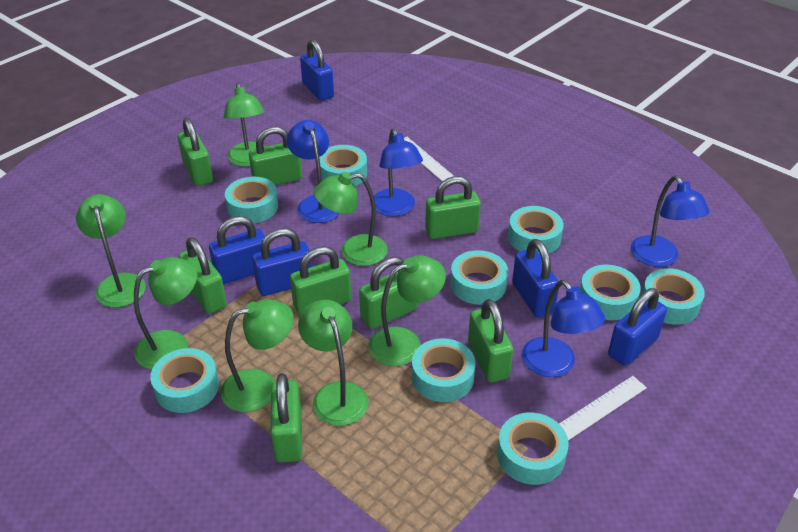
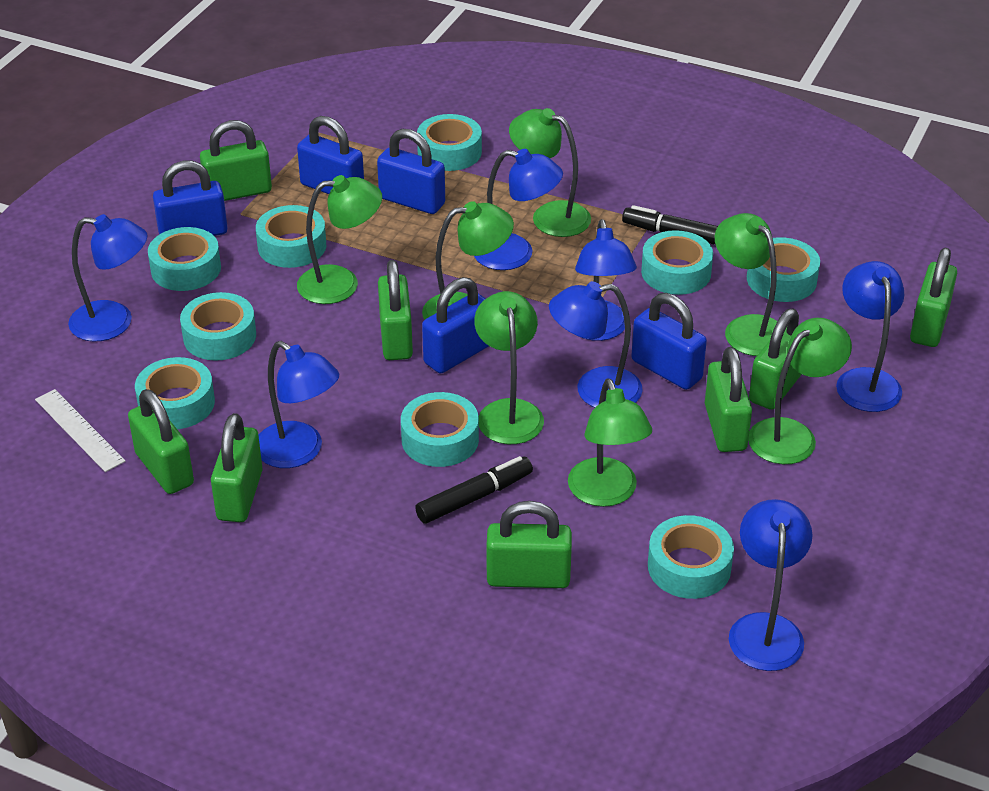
black marker: none = 0 -> [415,456,533,524] [622,205,718,245] = 2
blue lamp: [286,120,339,223] [374,128,423,217] [522,280,605,377] [631,176,710,267] = 4 -> [68,214,148,341] [258,341,339,468] [474,149,563,270] [549,281,643,408] [575,219,637,341] [729,499,812,671] [836,261,904,412] = 7
white ruler: [404,137,454,182] [559,376,647,441] = 2 -> [35,389,126,472] = 1

